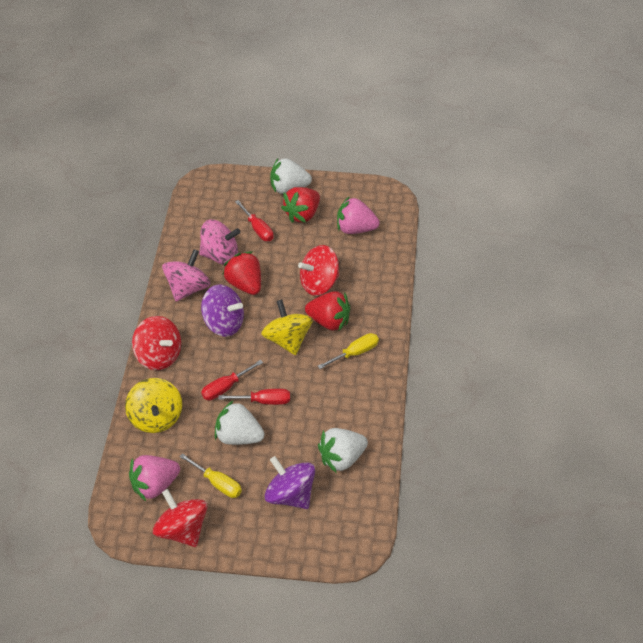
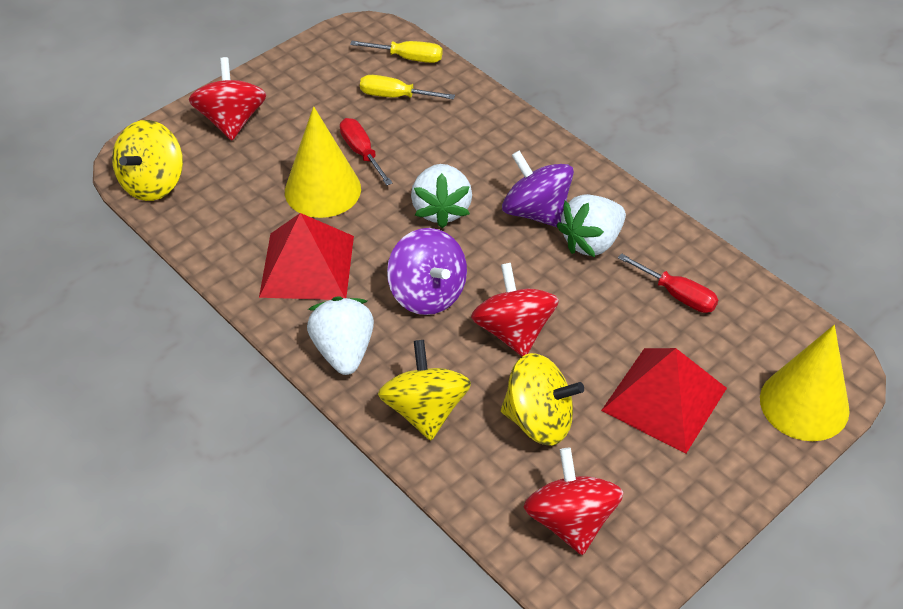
pink spinning top: [162,249,211,302] [199,220,241,265] = 2 -> none = 0
pink strawberry: [129,455,180,501] [337,196,380,234] = 2 -> none = 0
red pyramid: none = 0 -> [259,213,354,300] [601,348,727,454] = 2
red screwdriver: [201,360,263,400] [218,389,290,405] [235,200,273,241] = 3 -> [340,118,392,185] [618,253,718,313] = 2
red strawberry: [222,251,261,295] [281,187,320,223] [305,291,350,332] = 3 -> none = 0
yellow cone: none = 0 -> [285,106,361,218] [760,325,850,441] = 2
yellow spinning top: [125,378,182,433] [261,299,313,355] = 2 -> [112,120,183,201] [378,340,471,440] [501,353,584,445] = 3

